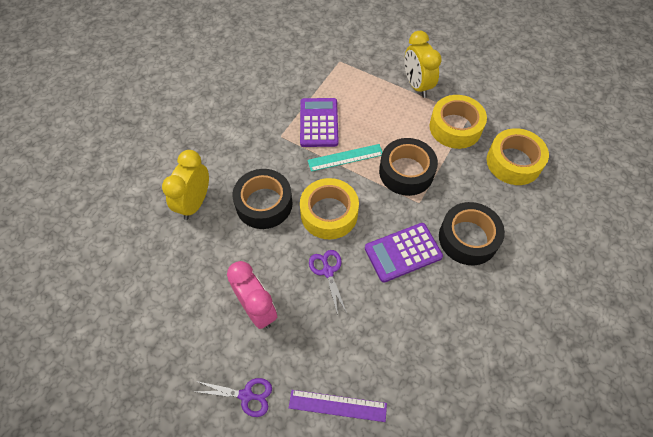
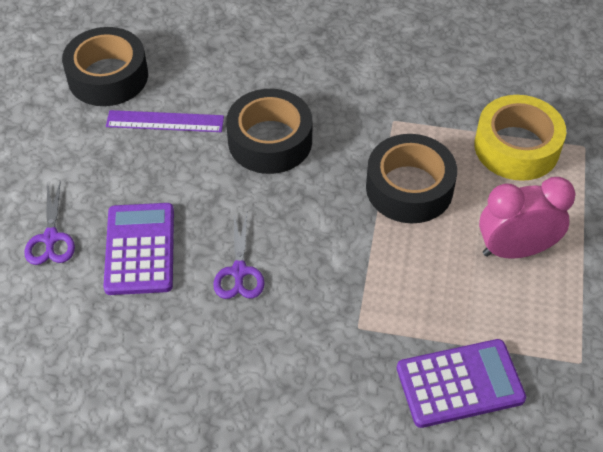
turquoise ruler: [307,144,382,172] = 1 -> none = 0
yellow clock: [162,150,209,220] [404,31,442,98] = 2 -> none = 0
yellow tape: [300,178,359,239] [429,95,487,149] [487,128,549,185] = 3 -> [475,95,566,181] = 1

